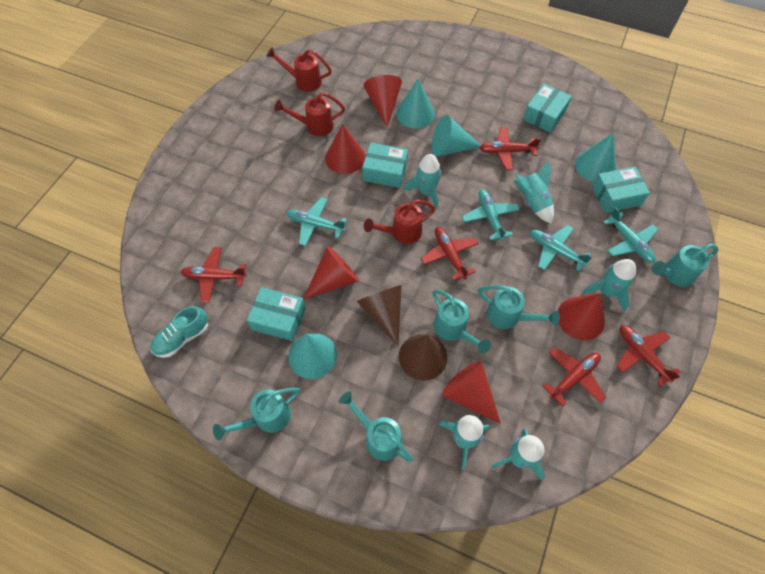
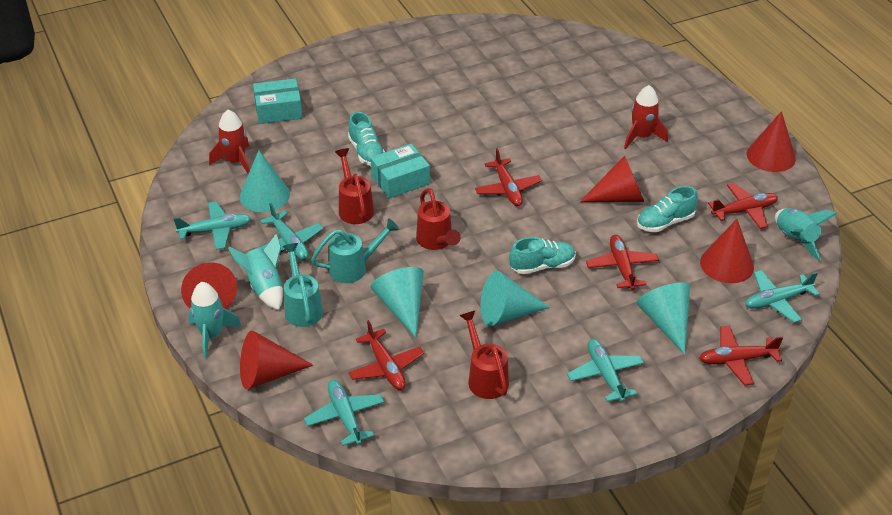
brown cone: [356,285,402,346] [399,334,447,380] = 2 -> none = 0
red rocket: none = 0 -> [209,109,250,174] [624,85,668,149] = 2
turquoise box: [247,287,306,341] [362,143,408,188] [523,84,572,133] [592,167,650,213] = 4 -> [253,78,303,124] [370,144,430,198] = 2
turquoise plane: [286,197,347,246] [462,189,520,241] [530,225,592,272] [603,207,658,263] = 4 -> [173,201,251,250] [256,203,323,260] [304,380,384,446] [567,339,644,402] [745,270,820,323] = 5
turquoise rocket: [404,154,441,209] [439,415,490,470] [492,429,545,481] [514,161,554,223] [582,259,636,312] = 5 -> [188,282,242,358] [228,233,283,310] [775,208,837,261] = 3
turquoise shoe: [150,306,208,358] = 1 -> [348,112,385,166] [509,237,576,274] [637,186,698,232] = 3
turquoise watering can: [213,387,300,440] [339,391,413,462] [432,290,491,354] [478,285,560,329] [652,244,718,287] = 5 -> [282,243,323,327] [311,218,399,283] = 2

